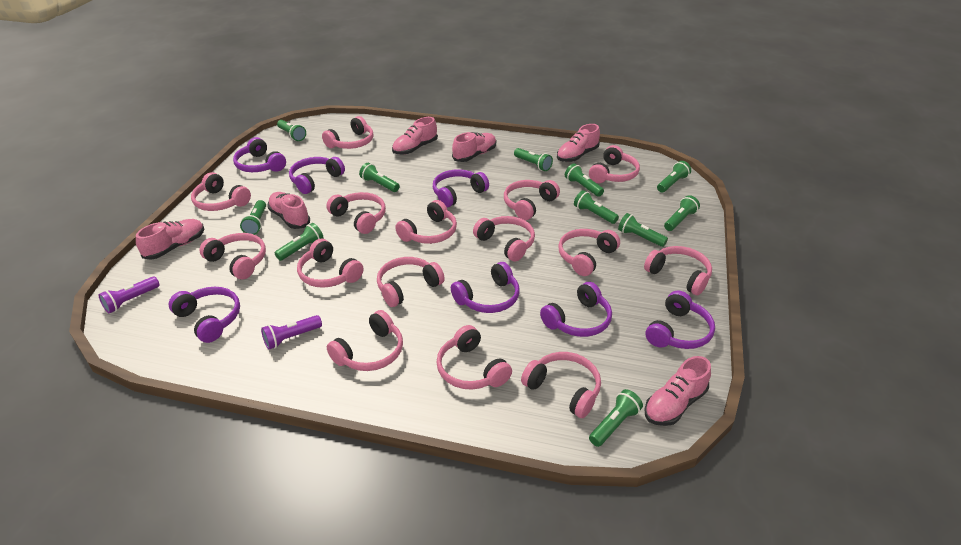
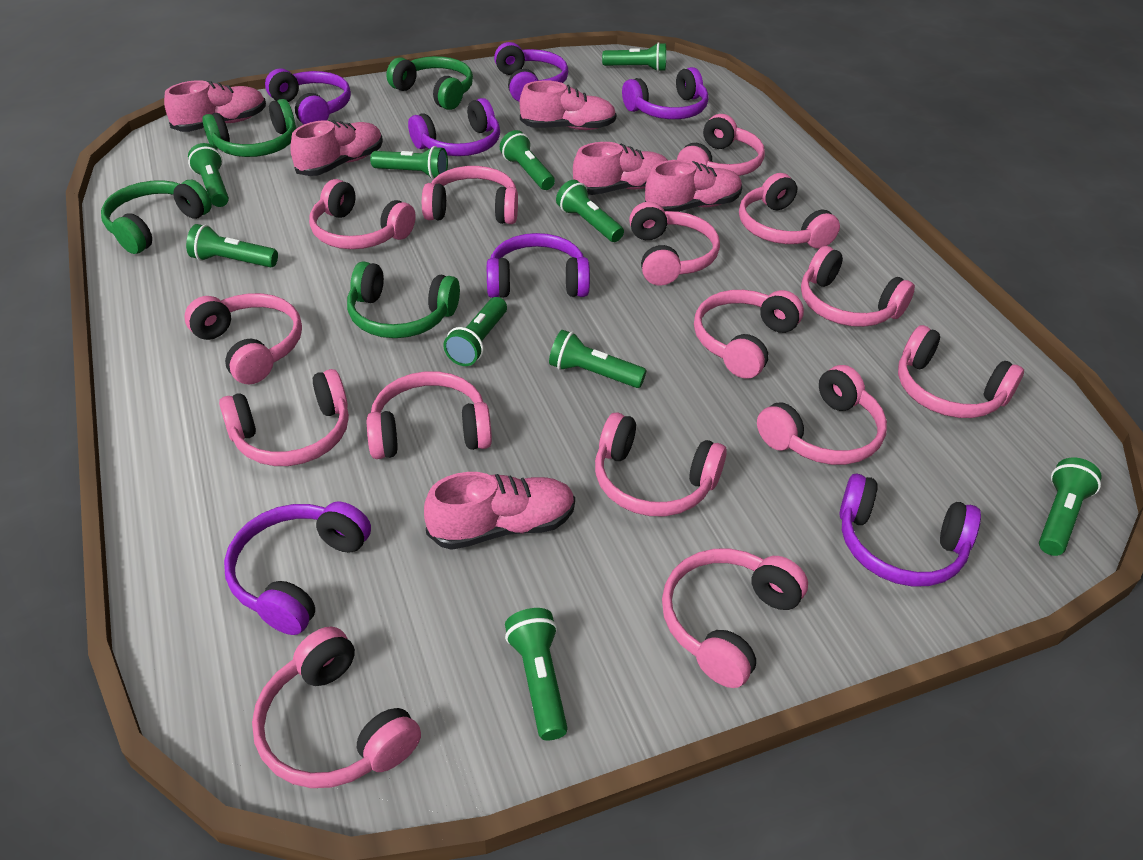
green flashlight: [240,200,266,235] [275,223,323,261] [277,120,306,141] [359,163,400,192] [514,148,553,171] [565,163,604,197] [574,190,619,224] [589,389,643,447] [618,213,668,247] [657,161,691,193] [664,195,700,231] = 11 -> [186,224,278,268] [188,143,229,207] [370,146,448,180] [443,297,507,366] [500,130,555,190] [505,608,568,741] [549,330,647,388] [556,180,624,242] [602,42,666,72] [1039,458,1102,556] = 10
green headphones: none = 0 -> [101,180,212,254] [202,99,296,157] [347,262,460,338] [387,56,473,110] = 4
purple flashlight: [98,276,160,313] [261,315,322,349] = 2 -> none = 0

